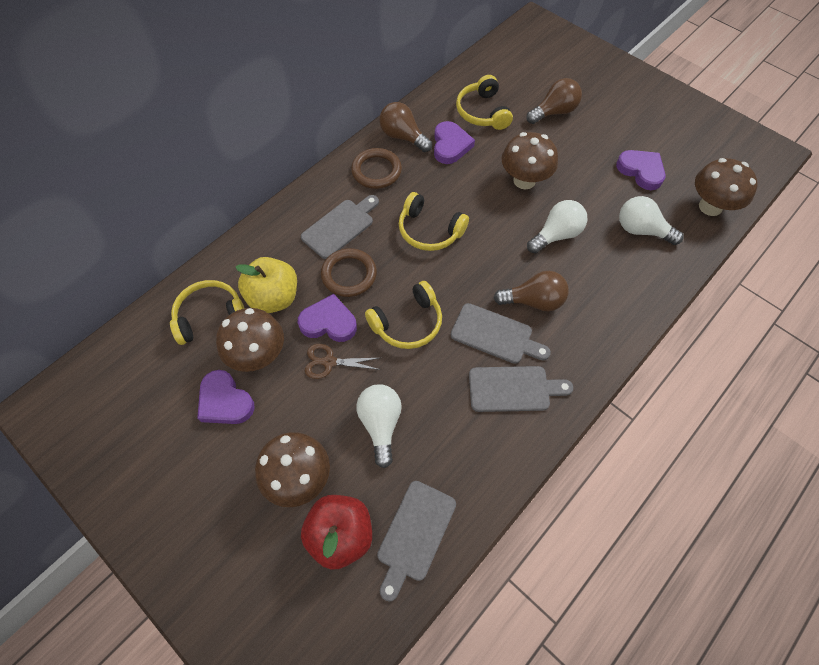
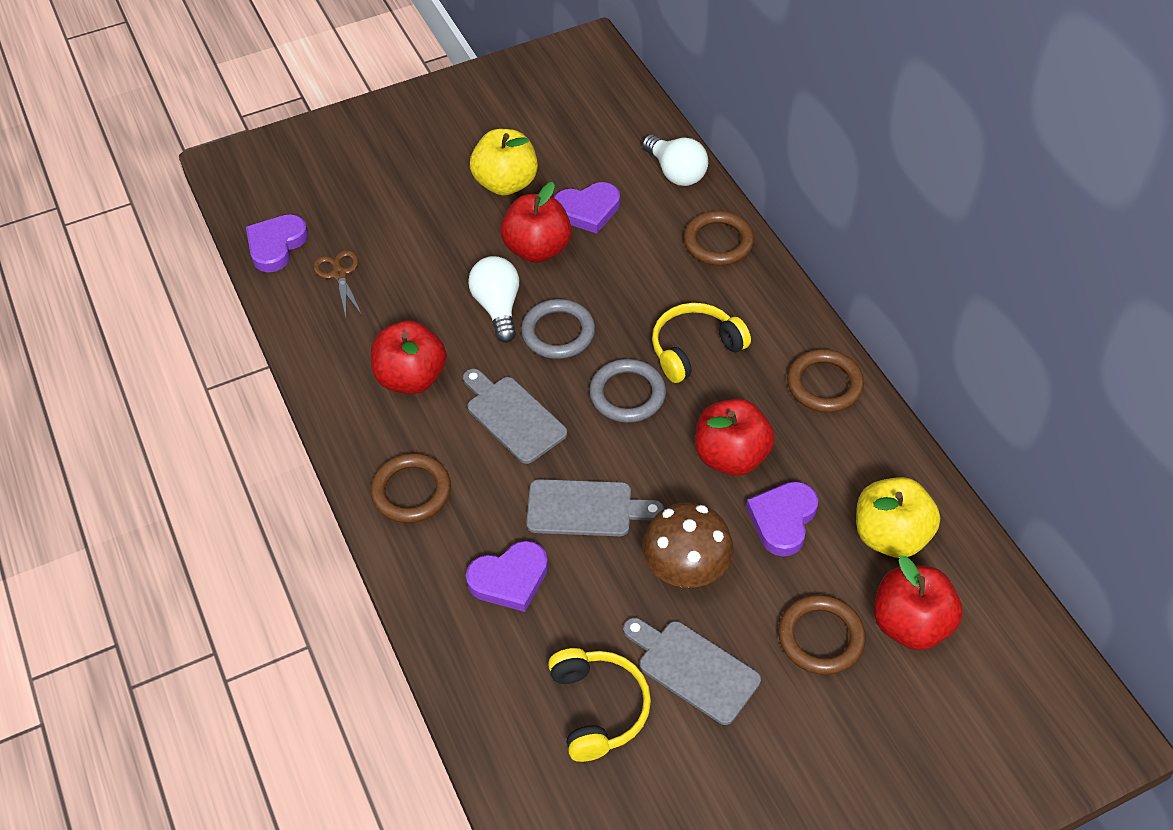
brown light bulb: [379,102,432,152] [493,271,569,311] [526,78,582,124] = 3 -> none = 0
brown mushroom: [216,308,284,372] [255,432,330,507] [501,132,558,190] [695,158,758,216] = 4 -> [642,503,734,588] = 1
brown ring: [321,248,377,297] [351,148,402,189] = 2 -> [370,453,451,523] [684,211,754,266] [778,595,866,675] [787,349,864,412] = 4
grey cutting board: [301,195,379,259] [377,481,456,601] [451,303,551,364] [469,366,573,412] = 4 -> [463,369,567,464] [526,479,664,536] [623,618,761,725] = 3
grey ring: none = 0 -> [521,299,595,359] [589,359,666,423] = 2
red apple: [301,495,372,570] = 1 -> [371,321,447,394] [501,182,572,263] [695,399,775,476] [874,555,963,650] = 4
white light bulb: [356,384,402,468] [527,200,587,253] [619,196,683,245] = 3 -> [468,256,519,343] [642,135,708,186] = 2
yellow apple: [236,257,297,313] = 1 -> [470,129,538,196] [856,477,940,558] = 2
yellow headphones: [170,280,244,345] [365,281,442,349] [399,192,469,251] [456,75,513,130] = 4 -> [548,648,651,762] [652,303,751,383] = 2

